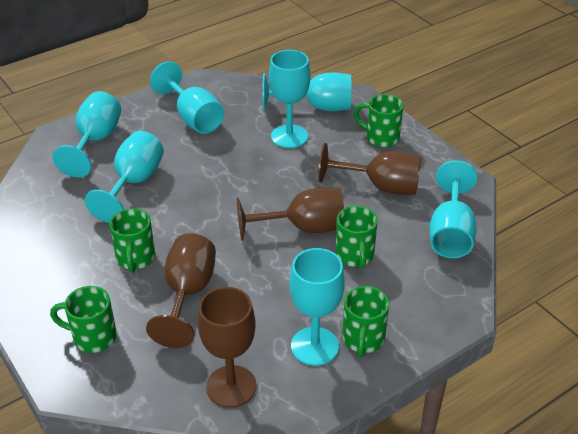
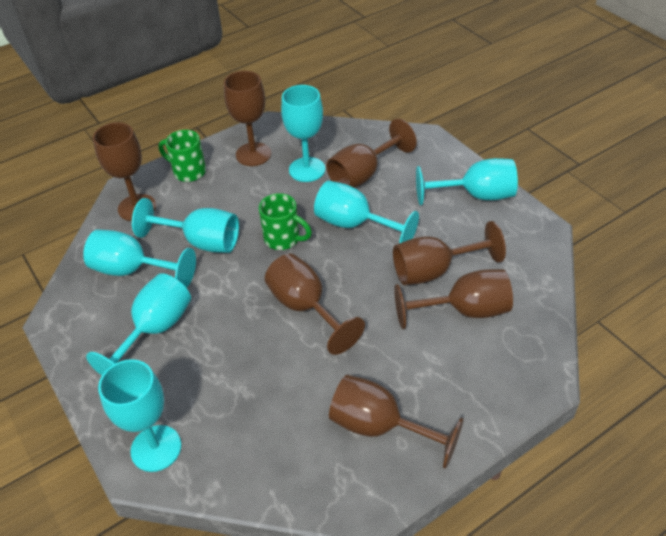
brown goblet: [146,233,216,348] [198,287,257,408] [237,188,344,241] [318,143,421,195] = 4 -> [93,122,156,221] [224,71,271,166] [265,254,365,355] [326,118,417,188] [329,375,464,469] [393,221,506,285] [394,269,513,329] = 7
green mug: [50,286,117,353] [109,208,155,272] [335,206,378,269] [342,286,389,357] [353,94,404,147] = 5 -> [158,130,206,182] [259,193,312,250] = 2

